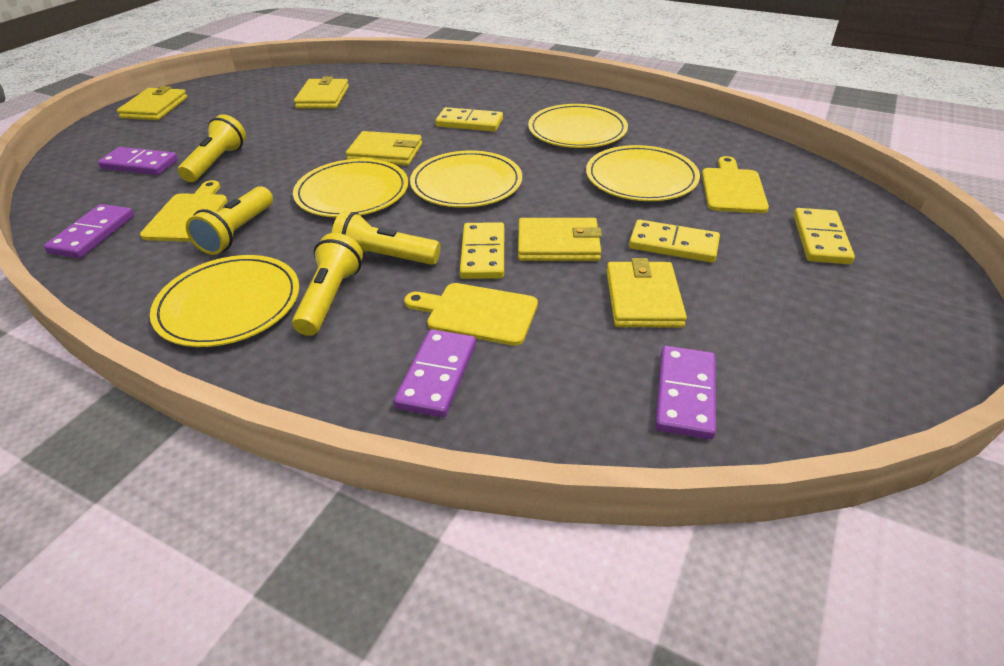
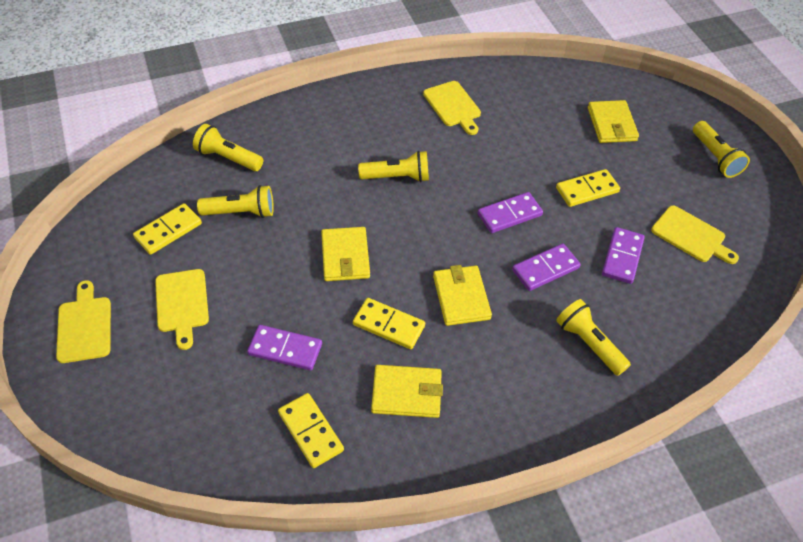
yellow cutting board: [140,180,228,242] [404,283,538,346] [702,156,769,213] = 3 -> [56,280,111,363] [155,269,209,350] [423,81,481,135] [651,205,739,264] = 4
yellow flashlight: [178,114,246,182] [186,186,273,255] [292,233,363,336] [332,211,440,265] = 4 -> [193,124,263,171] [197,185,274,218] [358,151,429,182] [556,299,631,376] [693,121,750,178] = 5
yellow plate: [150,255,299,347] [293,159,408,218] [410,151,522,208] [528,104,628,148] [586,145,700,201] = 5 -> none = 0
yellow wallet: [117,86,187,120] [294,76,349,109] [346,131,422,166] [518,218,602,261] [606,258,687,328] = 5 -> [321,227,370,281] [371,365,443,418] [433,265,492,326] [588,100,639,143] = 4

